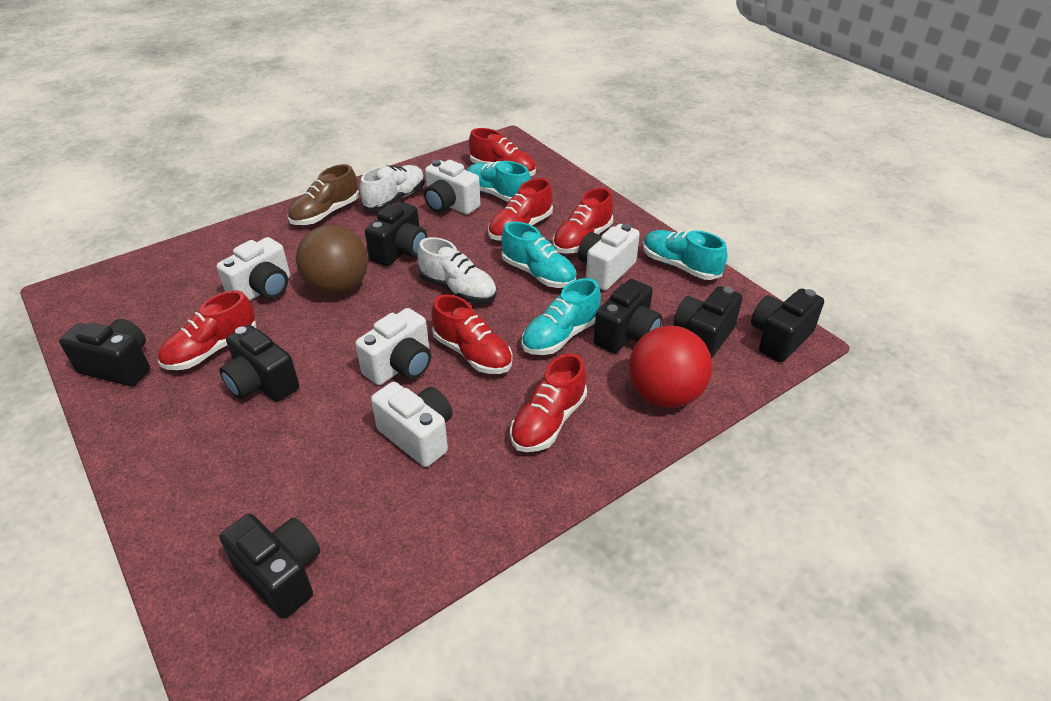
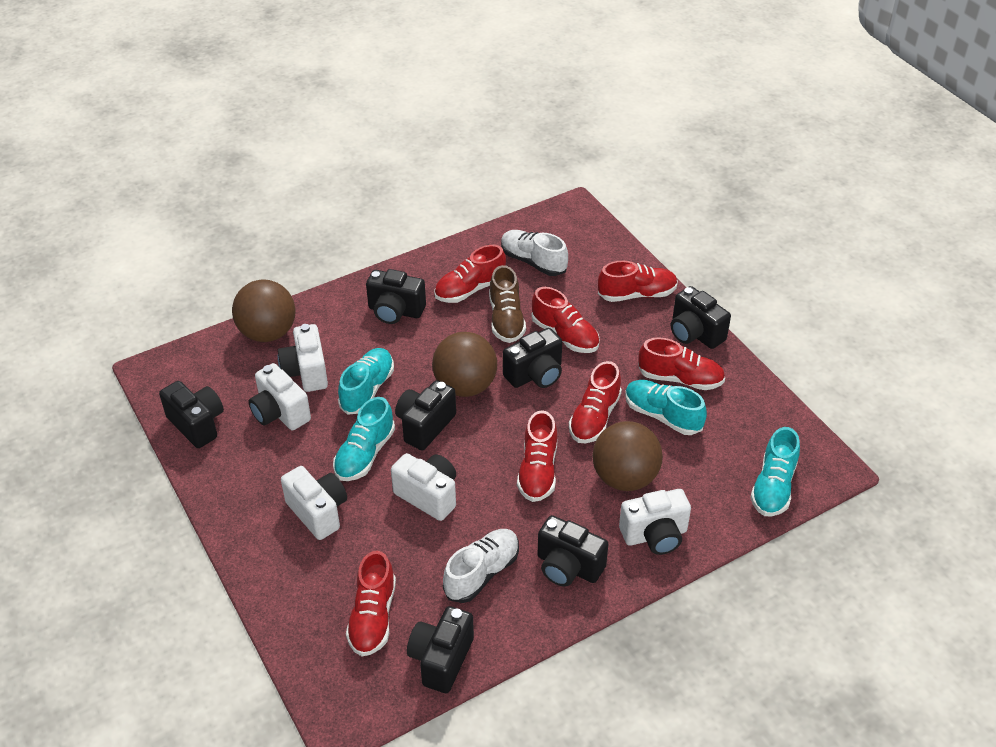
brown ball: [296,225,368,295] = 1 -> [232,280,296,342] [432,332,497,397] [592,421,663,491] = 3
red ball: [629,326,712,408] = 1 -> none = 0
red shoe: [158,290,256,370] [431,294,513,374] [469,128,536,176] [488,178,553,241] [510,353,587,452] [553,188,613,254] = 6 -> [346,550,396,656] [434,245,506,303] [517,410,557,502] [531,287,600,353] [569,361,622,443] [598,261,678,302] [638,338,725,390] = 7

